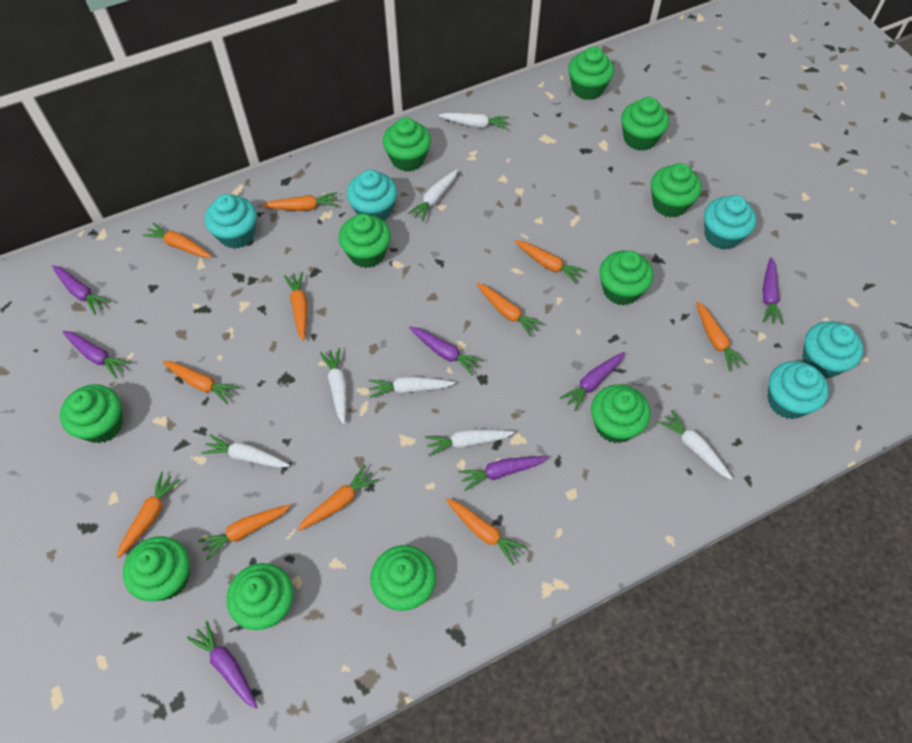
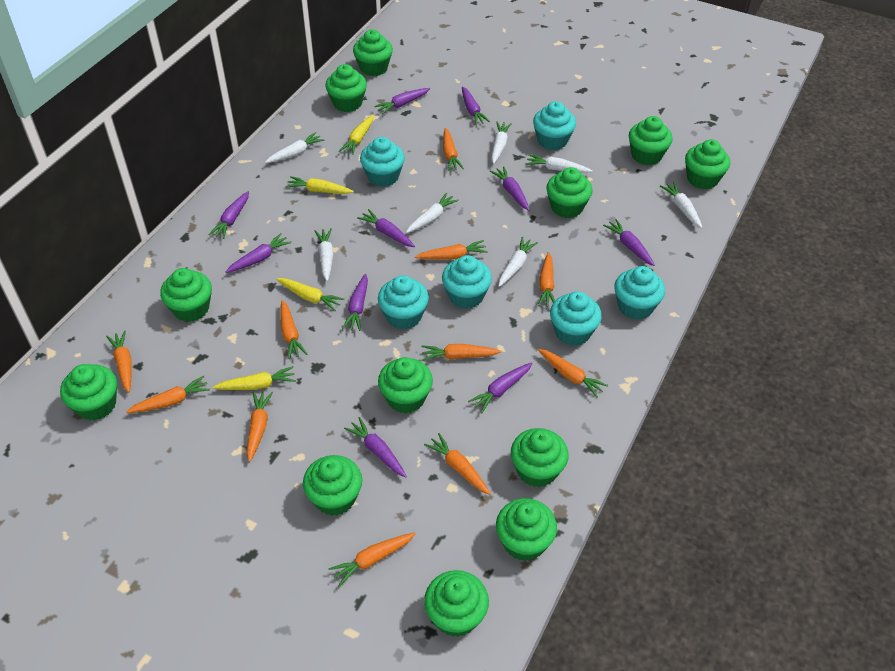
green cupcake: [60,384,123,443] [123,537,190,601] [227,563,293,630] [338,213,391,268] [370,545,436,611] [383,117,431,171] [568,46,614,100] [591,384,650,443] [599,251,653,305] [621,97,669,151] [651,163,702,218] = 11 -> [60,364,117,421] [160,268,212,322] [303,455,362,516] [325,64,367,112] [353,30,393,76] [378,357,433,414] [424,570,489,637] [496,498,557,561] [511,428,569,487] [546,167,593,218] [629,116,673,165] [685,139,730,189] = 12
purple carrot: [52,265,110,315] [62,331,131,379] [187,621,257,709] [409,327,483,376] [458,456,548,491] [560,352,625,411] [763,257,783,325] = 7 -> [208,191,249,239] [226,233,291,273] [342,274,368,331] [344,417,407,478] [357,209,415,247] [374,88,430,114] [462,86,490,125] [468,362,533,413] [490,166,530,211] [603,219,655,266] = 10
turquoise cupcake: [205,194,257,249] [347,170,397,221] [704,195,756,250] [767,361,829,419] [802,321,863,378] = 5 -> [360,137,405,187] [378,275,429,329] [442,255,492,309] [533,101,576,150] [550,291,602,346] [614,266,665,320] = 6
yellow carrot: none = 0 -> [213,366,296,390] [276,278,344,311] [285,176,354,194] [339,115,374,155] = 4

